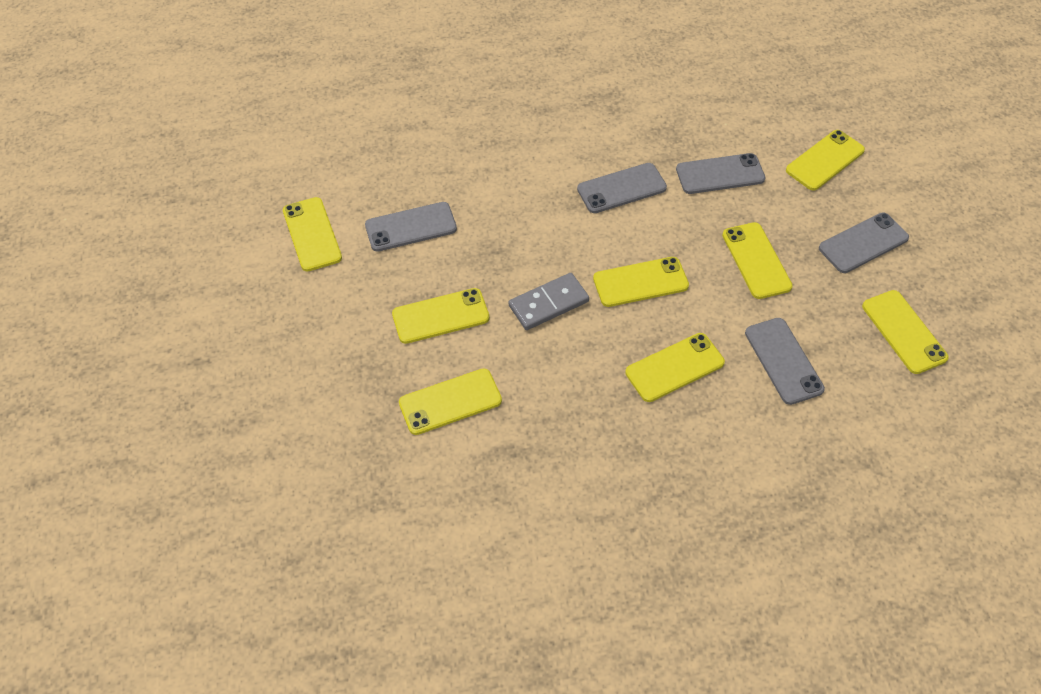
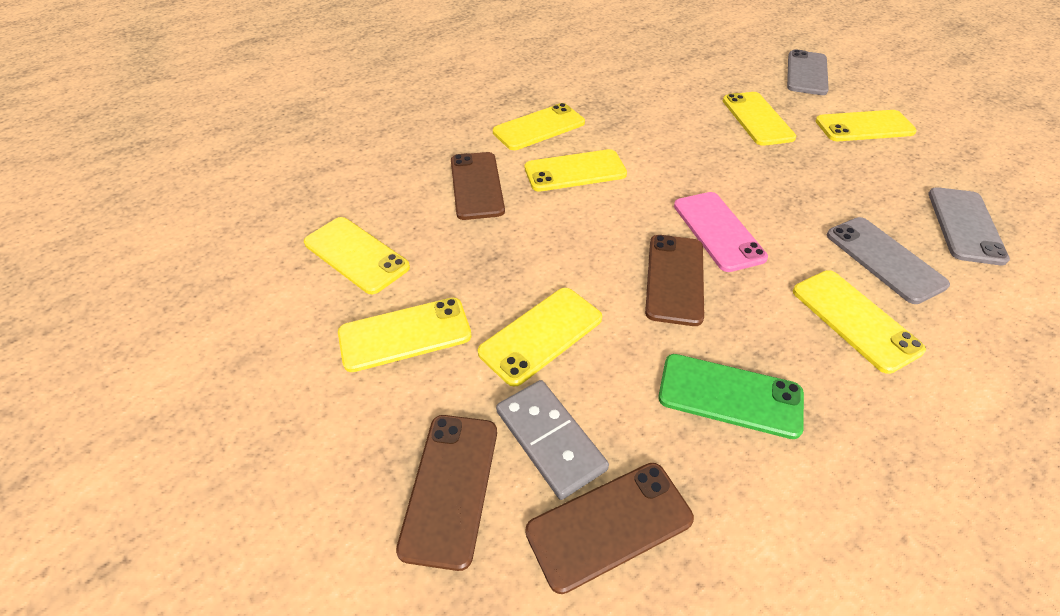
brown phone: none = 0 -> [396,415,497,571] [451,152,505,220] [525,463,694,594] [645,235,704,326] = 4
green phone: none = 0 -> [658,354,804,439] = 1
grey phone: [365,202,457,252] [577,163,667,213] [676,153,765,194] [745,318,825,405] [819,213,909,273] = 5 -> [787,49,829,95] [827,217,950,304] [928,187,1010,265] = 3
pink phone: none = 0 -> [674,192,768,272] = 1

